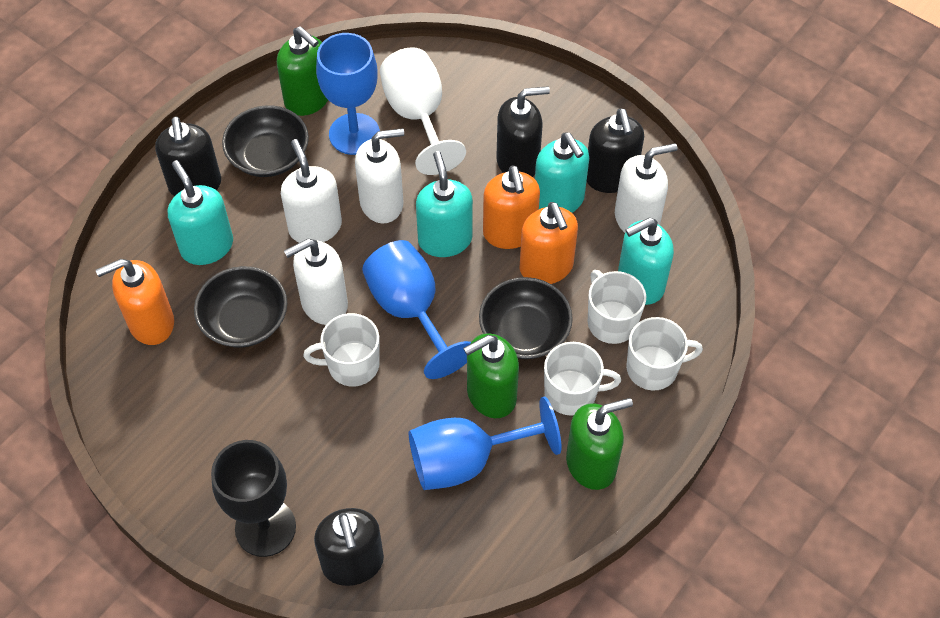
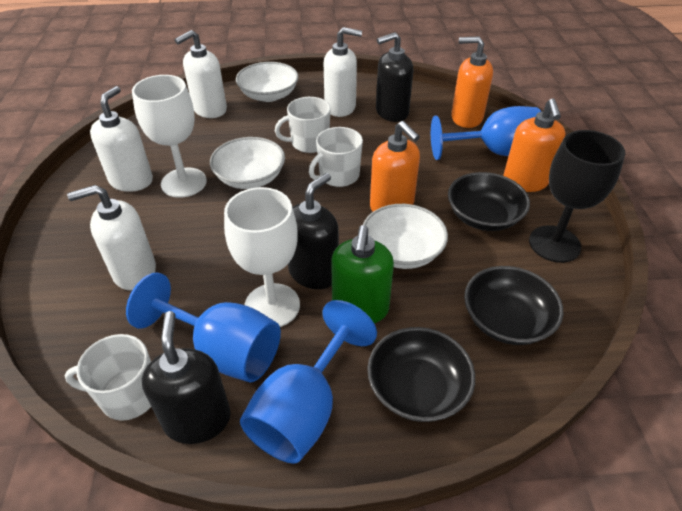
black soap dispenser: [155,117,221,196] [314,508,384,586] [496,86,550,177] [587,108,644,193] = 4 -> [142,311,231,444] [288,173,339,289] [376,32,413,122] = 3
green soap dispenser: [277,26,328,116] [463,333,519,418] [566,398,633,490] = 3 -> [331,225,394,323] = 1
turquoise soap dispenser: [168,160,233,265] [416,151,473,257] [535,132,589,213] [618,218,674,305] = 4 -> none = 0
white bowl: none = 0 -> [210,137,285,189] [236,62,299,102] [363,204,448,269] = 3
white goblet: [380,47,466,175] = 1 -> [132,75,207,198] [224,187,300,327] = 2
white mug: [303,313,380,387] [544,342,621,416] [588,270,646,344] [626,317,703,390] = 4 -> [65,334,151,421] [275,97,331,153] [309,127,363,187] = 3

